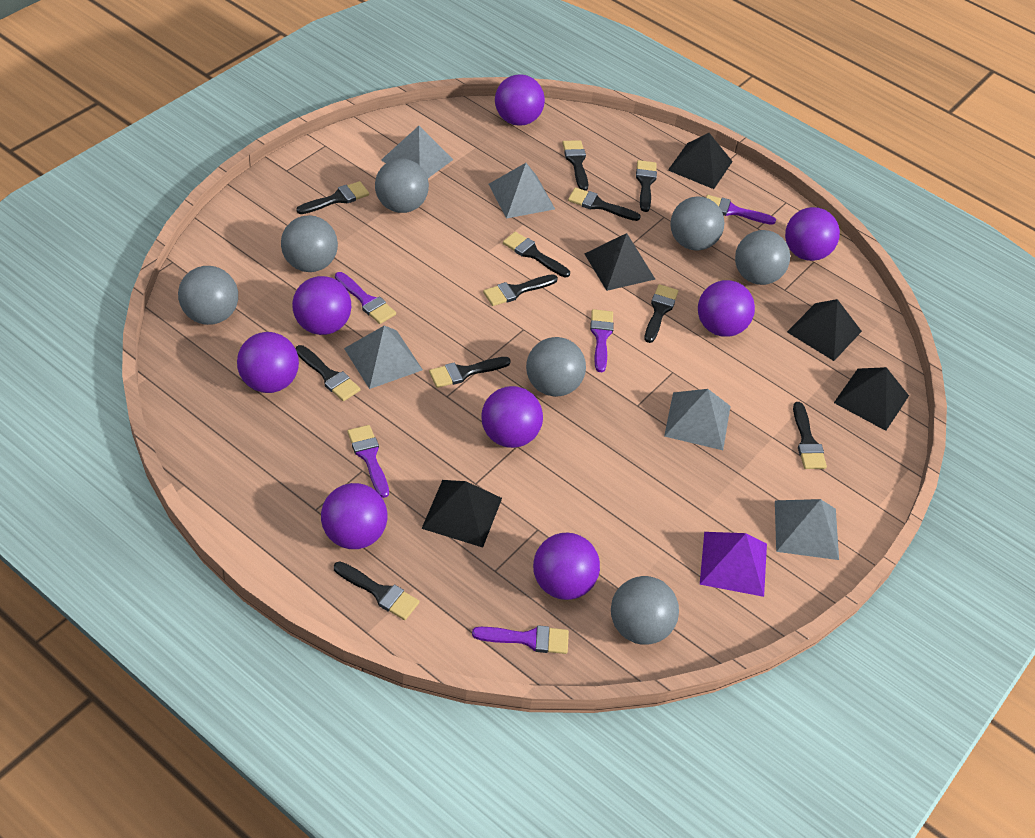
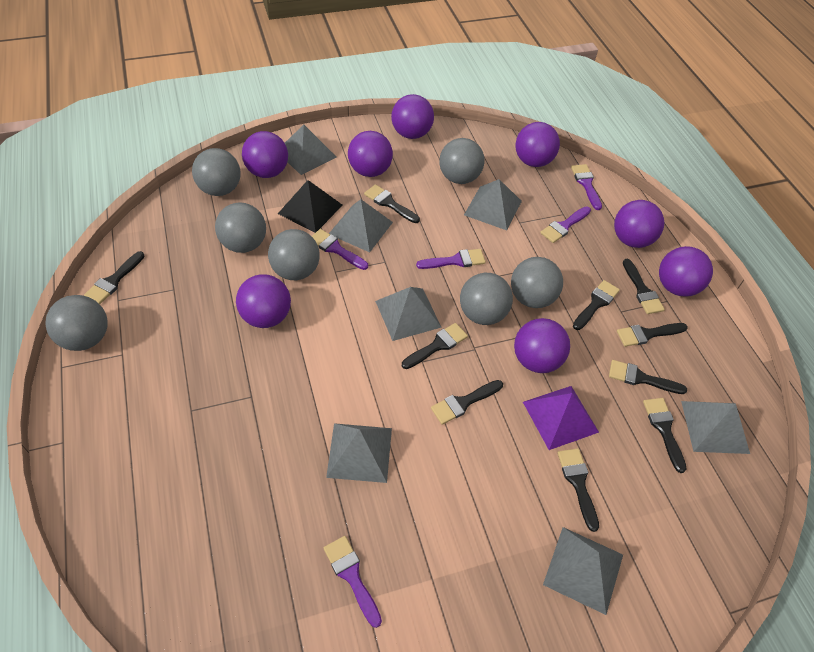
black brush: [296,181,369,214] [296,345,360,401] [334,561,420,620] [429,357,511,388] [483,274,558,306] [503,232,570,277] [563,140,588,191] [568,187,641,221] [636,160,657,212] [644,284,678,343] [793,402,827,469] = 11 -> [84,251,145,304] [364,184,420,223] [402,323,468,369] [431,380,503,425] [558,448,599,532] [573,280,620,330] [609,360,687,394] [617,323,688,347] [623,259,665,314] [643,398,687,473] = 10
black pyramid: [421,480,502,548] [585,233,655,291] [668,133,733,189] [787,299,862,361] [834,367,909,431] = 5 -> [278,180,342,233] = 1
grey pyramid: [344,325,423,389] [381,126,453,178] [489,163,555,219] [664,389,731,450] [775,499,839,560] = 5 -> [285,125,336,175] [326,423,392,483] [329,199,393,252] [375,287,442,341] [464,179,522,230] [543,527,623,615] [681,401,750,454] = 7

